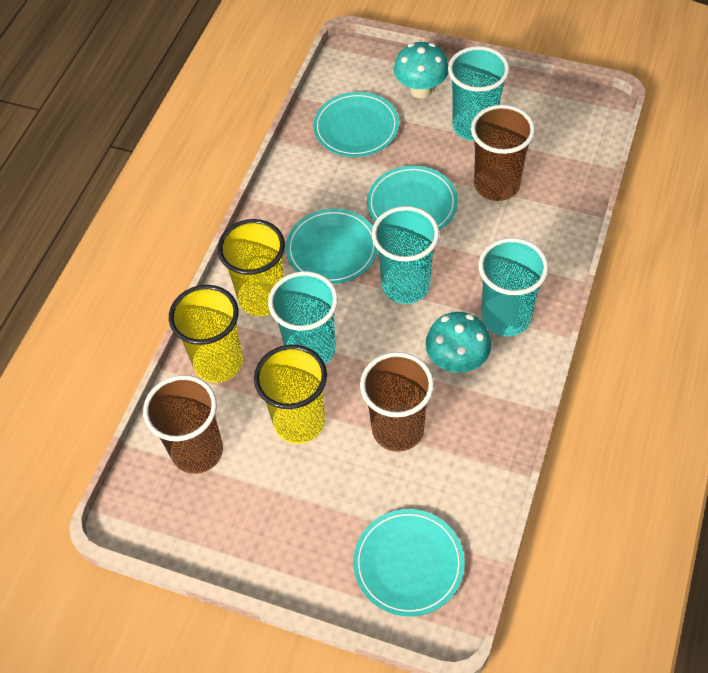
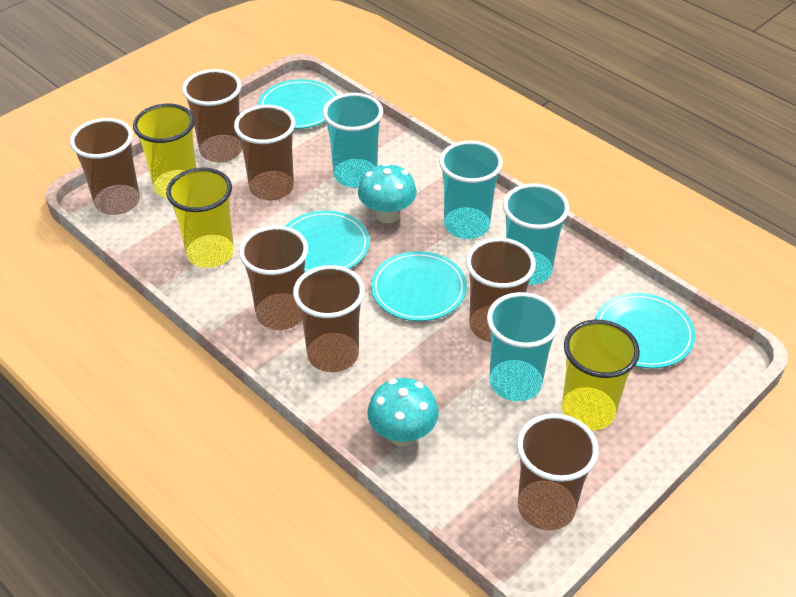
brown cup: [143,375,223,474] [360,352,434,452] [471,105,535,201] = 3 -> [70,118,140,215] [182,69,242,162] [234,105,295,201] [239,226,308,330] [293,265,365,372] [466,238,536,342] [517,413,599,531] = 7

